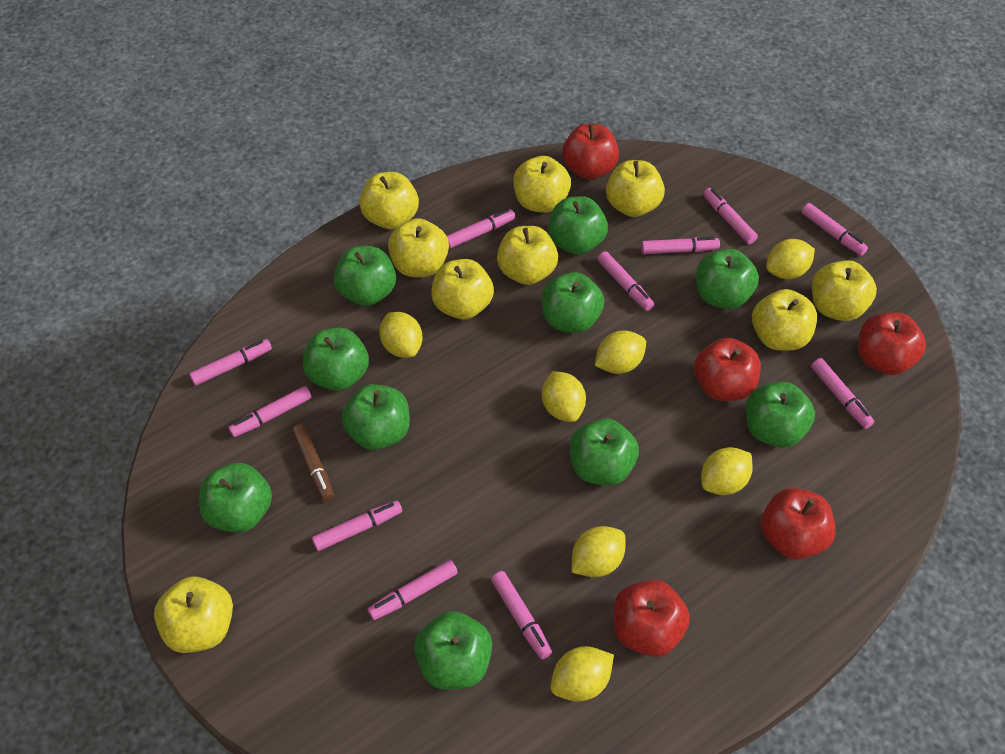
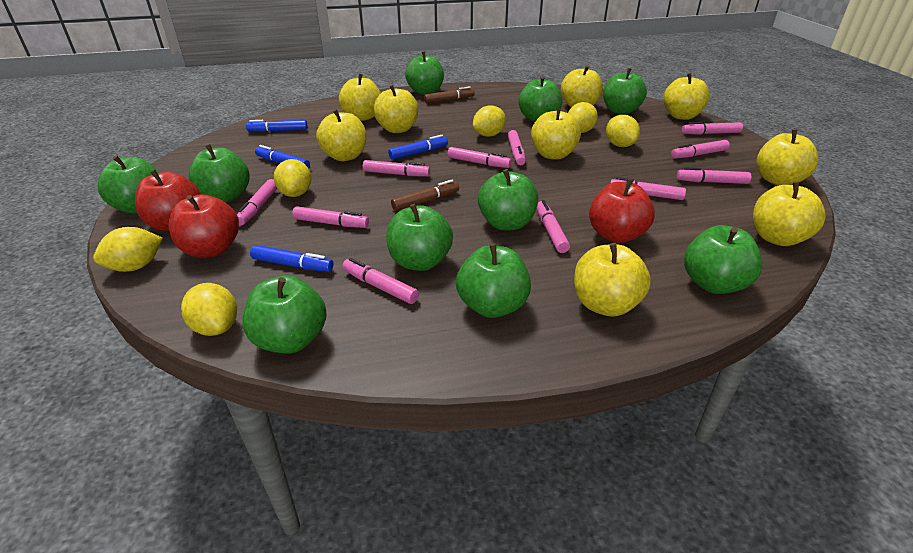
blue marker: none = 0 -> [246,120,307,132] [250,245,334,272] [255,145,310,169] [388,135,448,160] = 4
brown marker: [291,424,334,502] = 1 -> [391,180,459,211] [424,86,475,104] = 2
red apple: [562,123,619,179] [613,580,690,657] [694,338,761,401] [761,488,836,560] [858,313,926,375] = 5 -> [135,169,201,231] [168,194,239,258] [589,179,655,243] = 3
yellow lemon: [379,312,423,358] [542,371,586,422] [551,646,614,702] [572,526,626,577] [595,330,646,374] [701,447,752,495] [766,239,815,279] = 7 -> [93,227,163,272] [181,283,237,336] [274,159,311,197] [473,105,506,137] [568,102,598,133] [606,115,640,147] = 6

